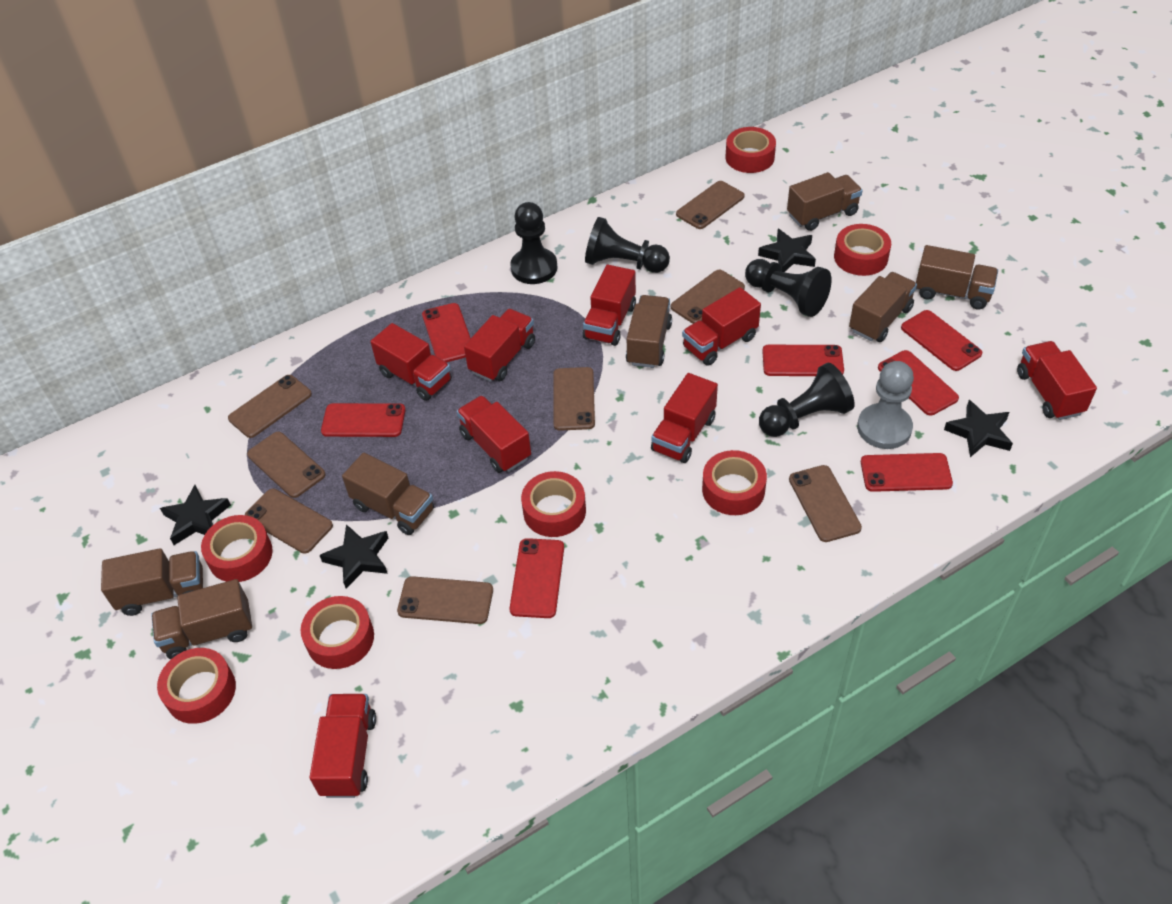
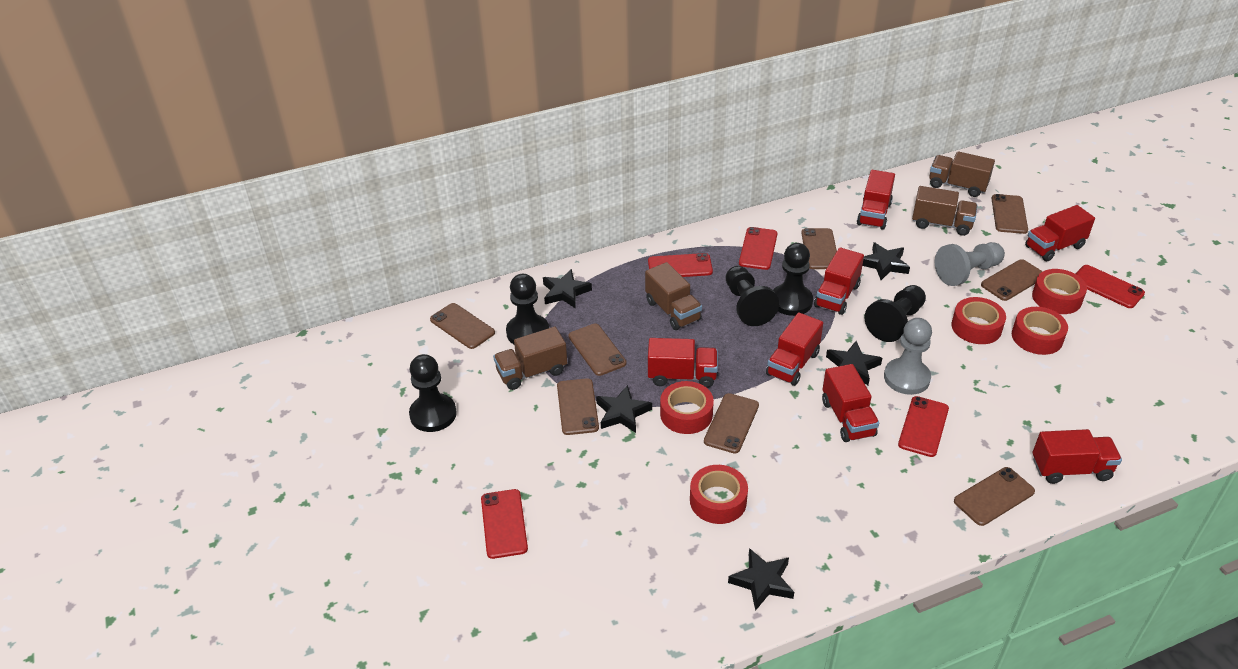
black pawn: [510,202,558,284] [585,217,670,273] [745,259,832,317] [759,363,855,437] = 4 -> [409,354,457,432] [506,274,549,344] [726,266,779,326] [773,243,813,316] [865,285,926,342] = 5
black star: [160,485,231,545] [320,524,388,589] [758,229,816,272] [944,400,1013,457] = 4 -> [543,269,592,309] [596,385,652,433] [728,548,794,611] [826,341,882,385] [862,242,910,280] = 5
brown truck: [101,548,203,616] [151,579,252,659] [342,453,434,535] [626,295,672,368] [787,172,863,231] [849,272,917,342] [916,245,998,310] = 7 -> [493,327,567,390] [645,262,702,330] [912,186,977,236] [929,151,995,197] = 4
grey pawn: [857,361,914,449] = 1 -> [884,318,932,395] [935,242,1005,286] = 2
red phone: [321,403,406,437] [422,303,471,362] [510,538,564,618] [762,345,844,376] [861,453,953,492] [878,350,959,416] [901,310,982,371] = 7 -> [481,489,528,559] [648,253,713,277] [739,227,777,270] [898,396,949,457] [1075,265,1145,308] = 5
red tape: [157,648,236,724] [201,515,273,582] [301,596,374,669] [521,471,586,537] [702,450,767,515] [725,127,776,173] [834,224,891,276] = 7 -> [660,381,714,434] [690,465,748,524] [952,297,1006,344] [1012,307,1068,355] [1032,269,1087,314] = 5
red truck: [309,694,376,798] [370,323,452,401] [457,395,531,473] [464,309,535,382] [583,265,636,346] [651,373,718,463] [682,287,761,366] [1017,341,1097,420] = 8 -> [648,338,718,388] [766,312,823,386] [814,247,864,315] [822,364,879,442] [857,170,895,230] [1025,205,1095,261] [1032,429,1122,484] = 7

